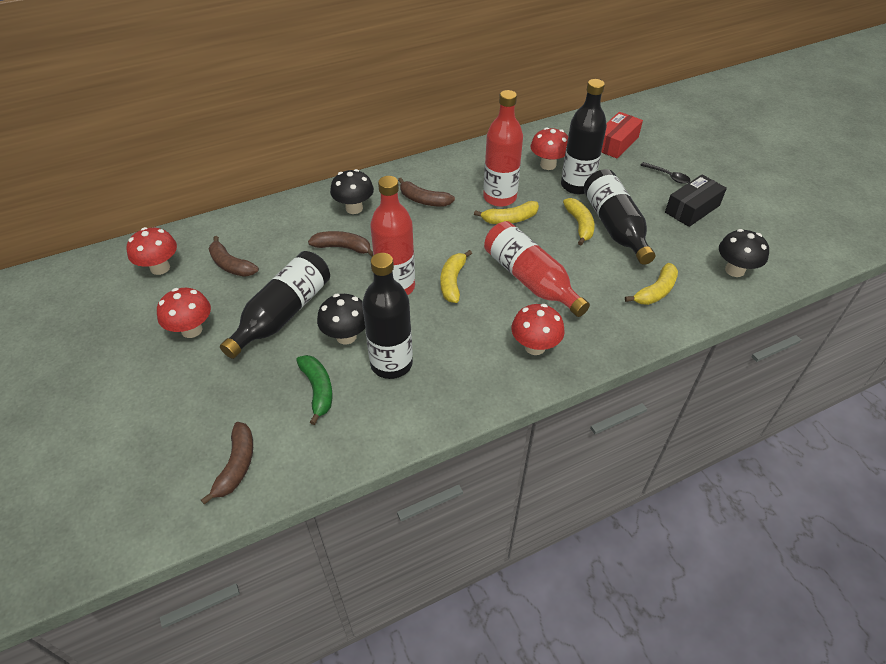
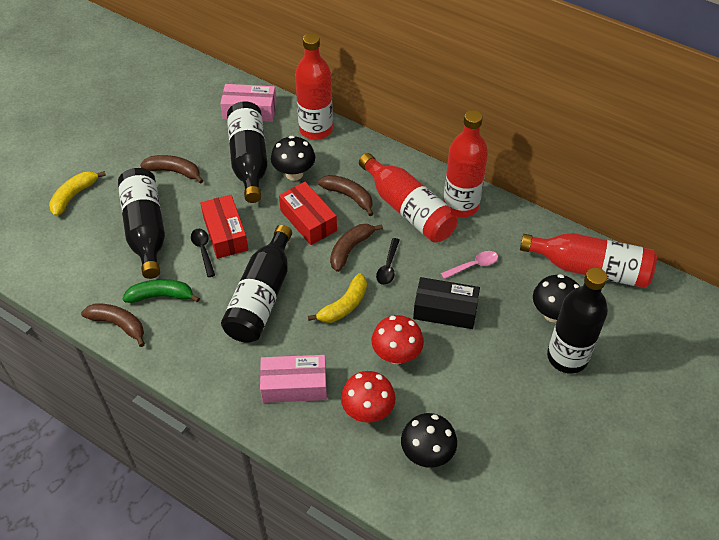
black spoon: [640,162,691,184] = 1 -> [191,228,215,277] [376,238,400,285] = 2
pink box: none = 0 -> [220,84,277,122] [260,355,327,403] = 2
pink spoon: none = 0 -> [441,251,498,279] = 1
red bottle: [370,176,415,295] [483,90,523,207] [484,221,590,317] = 3 -> [295,33,333,140] [359,153,458,243] [443,110,488,217] [520,233,657,288] = 4
red box: [601,112,643,158] = 1 -> [200,195,248,259] [279,182,337,245] = 2
red mushroom: [127,227,177,275] [157,288,211,338] [511,304,565,355] [531,127,568,170] = 4 -> [341,371,395,423] [372,315,424,364] = 2
yellow banana: [440,250,472,303] [474,201,539,224] [563,198,595,245] [625,263,678,305] = 4 -> [49,171,106,216] [308,273,367,323] = 2

